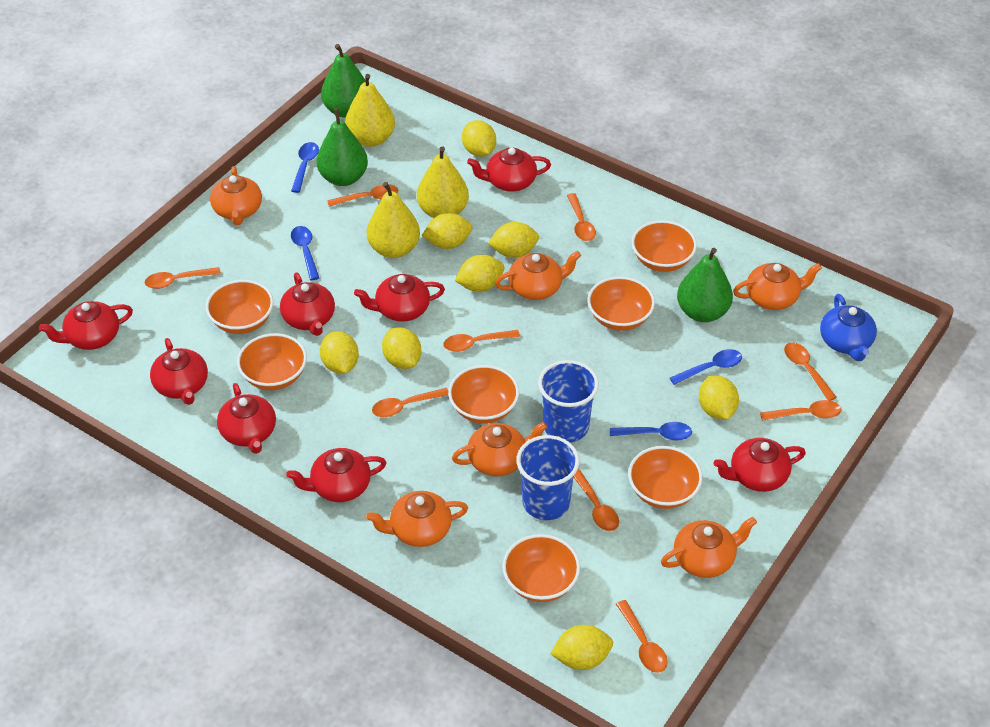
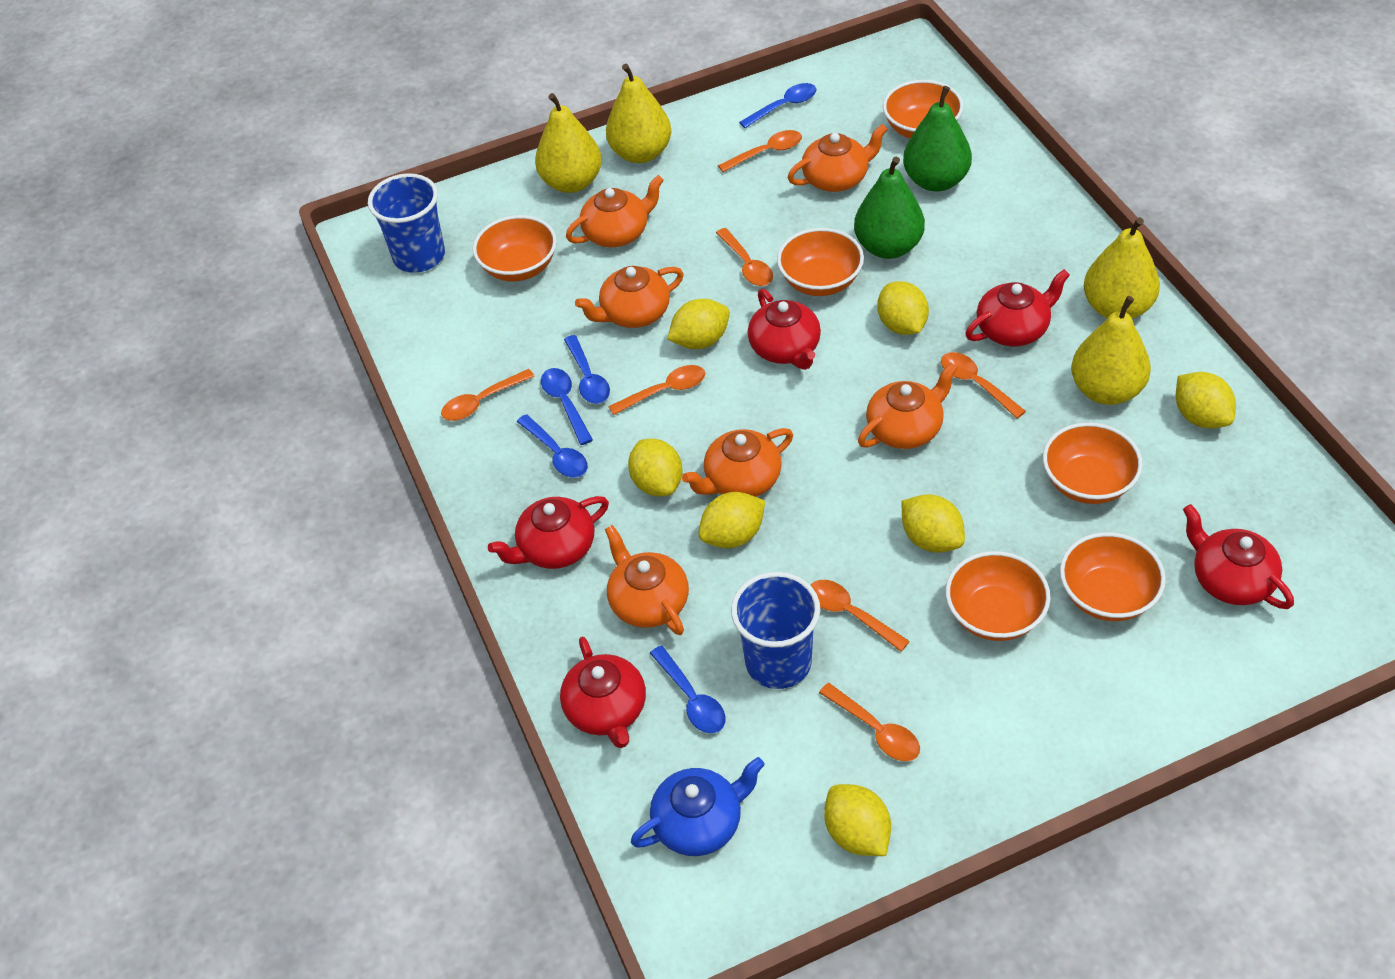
blue spoon: [291,142,319,193] [291,226,319,280] [610,422,692,440] [670,349,742,385] = 4 -> [517,414,588,478] [541,368,593,445] [564,335,610,404] [650,646,726,733] [739,83,816,128] = 5
green pear: [317,108,368,186] [321,44,366,118] [677,248,733,322] = 3 -> [854,157,925,259] [903,86,972,191] = 2
orange bowl: [206,280,274,334] [237,333,307,390] [448,365,519,424] [502,534,580,602] [588,277,655,331] [628,446,702,509] [632,220,697,272] = 7 -> [473,215,557,281] [777,228,864,296] [883,80,964,138] [946,551,1051,641] [1043,422,1143,504] [1060,532,1166,621] = 6
orange spoon: [145,267,221,289] [327,184,398,207] [372,388,448,417] [443,330,520,352] [567,193,596,241] [573,469,619,531] [616,600,668,673] [760,400,841,421] [784,342,837,401] = 9 -> [441,369,535,421] [608,365,705,415] [716,228,773,286] [718,130,802,172] [810,580,910,651] [819,683,920,761] [941,352,1026,419] = 7
red teapot: [39,301,133,350] [150,338,208,405] [217,383,276,454] [280,272,335,336] [286,448,386,502] [354,274,445,322] [467,148,551,192] [714,438,806,492] = 8 -> [488,496,609,569] [560,636,646,748] [748,289,821,370] [965,269,1070,346] [1183,504,1294,609] = 5
yellow lemon: [320,331,359,374] [382,327,421,369] [422,213,472,249] [455,255,504,292] [462,120,496,157] [488,222,539,258] [550,625,613,670] [699,375,739,420] = 8 -> [628,439,683,496] [667,299,730,349] [698,492,765,548] [824,784,891,856] [877,281,929,335] [902,494,965,553] [1176,372,1236,428] = 7
yellow pear: [345,74,395,147] [367,182,420,258] [417,146,469,218] = 3 -> [535,93,602,193] [606,64,671,163] [1071,296,1151,405] [1084,217,1160,319] = 4

